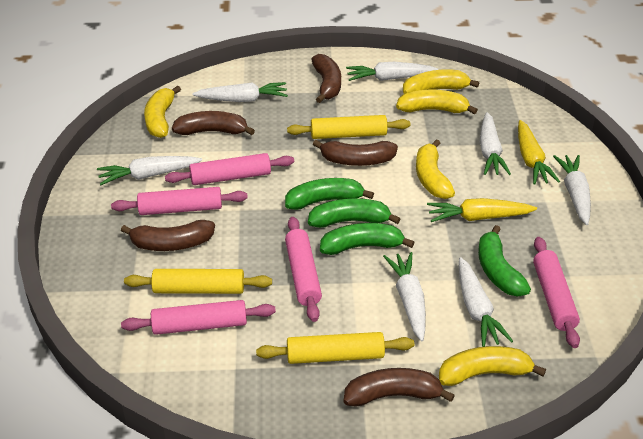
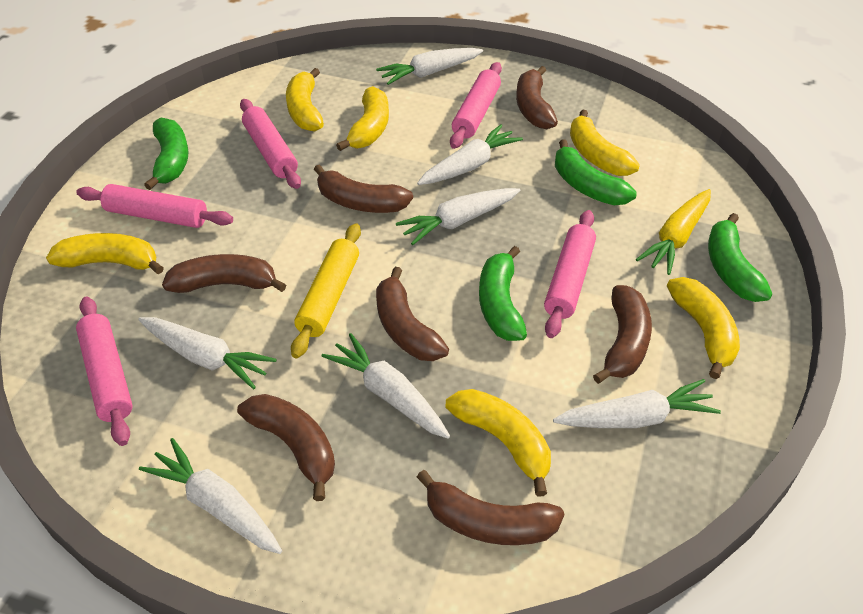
brown banana: [121,220,215,251] [172,111,255,135] [311,54,341,103] [313,140,398,166] [344,368,455,407] = 5 -> [162,254,286,293] [237,394,335,501] [314,165,413,213] [376,267,449,361] [417,470,564,545] [516,66,558,129] [593,285,652,384] = 7
yellow banana: [144,86,181,138] [396,90,478,114] [403,69,479,94] [416,139,455,199] [439,346,546,386] = 5 -> [46,233,164,274] [286,68,324,132] [336,86,389,151] [446,389,551,497] [570,110,640,176] [667,277,740,379] = 6
yellow carrot: [427,198,537,222] [518,120,560,185] = 2 -> [636,189,711,275] = 1
yellow rolling pin: [124,269,272,294] [256,332,414,364] [287,115,410,139] = 3 -> [291,223,361,358] = 1

